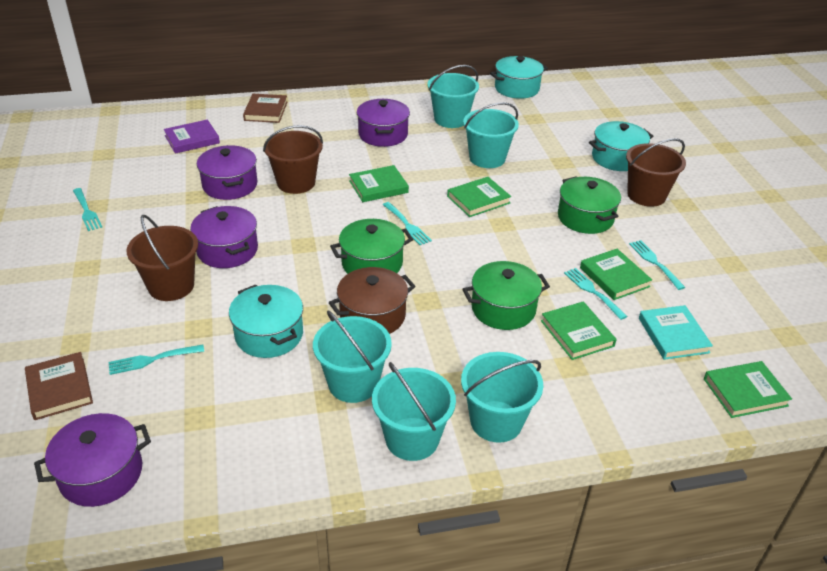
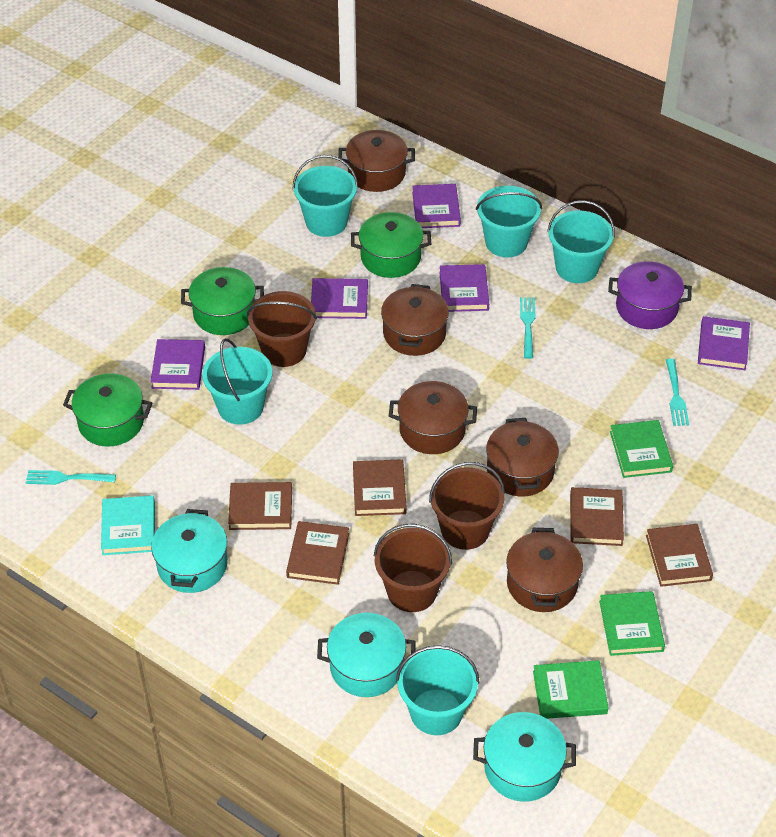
brown book: [25,352,93,420] [243,94,287,123] = 2 -> [228,482,292,530] [286,521,349,585] [353,459,407,516] [570,487,624,546] [646,524,713,587] = 5
brown pot: [329,267,416,334] = 1 -> [338,130,415,192] [381,284,449,356] [389,381,477,454] [486,418,559,496] [506,528,583,612] = 5
green book: [349,165,409,202] [447,177,511,217] [541,301,617,360] [580,249,652,300] [704,361,792,418] = 5 -> [533,660,609,719] [599,591,665,656] [610,420,673,478] = 3
purple book: [164,119,220,154] = 1 -> [150,339,205,390] [311,278,368,319] [412,184,461,228] [439,264,489,312] [698,316,750,370] = 5
purple pot: [34,413,151,507] [190,206,258,268] [197,145,257,200] [357,99,410,147] = 4 -> [608,261,692,329] = 1
turquoise fork: [73,188,102,231] [109,345,205,375] [383,202,432,245] [564,268,627,320] [629,240,685,290] = 5 -> [26,470,116,485] [520,297,535,359] [666,359,689,426] = 3

